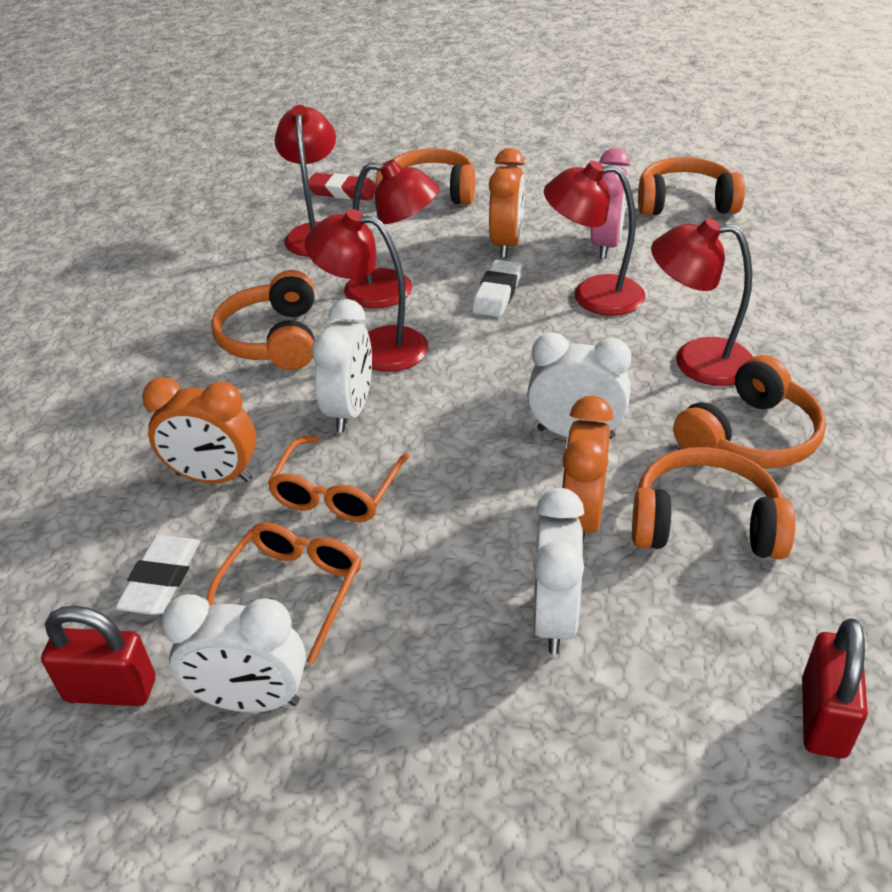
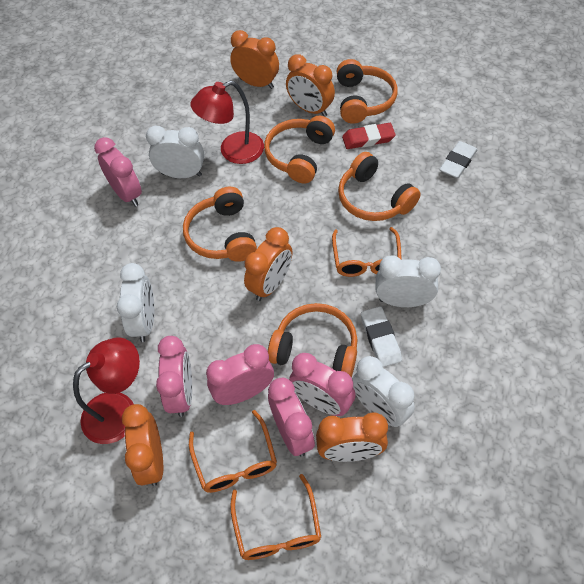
orange clock: [142,377,256,483] [489,148,525,258] [561,396,613,542] = 3 -> [122,404,163,486] [230,30,279,89] [244,227,293,301] [286,54,335,117] [316,412,388,462] = 5
orange glasses: [206,522,362,664] [267,436,410,522] = 2 -> [189,410,277,493] [230,474,321,560] [332,227,402,277] = 3
pink clock: [591,148,630,259] = 1 -> [94,137,142,207] [156,336,192,417] [206,344,274,405] [268,378,315,457] [289,353,356,416] = 5
red lamp: [275,105,336,257] [305,209,428,372] [344,159,439,308] [544,161,646,316] [651,218,753,386] = 5 -> [73,337,140,444] [190,81,264,164] = 2
red padlock: [41,606,156,706] [802,618,868,758] = 2 -> none = 0

